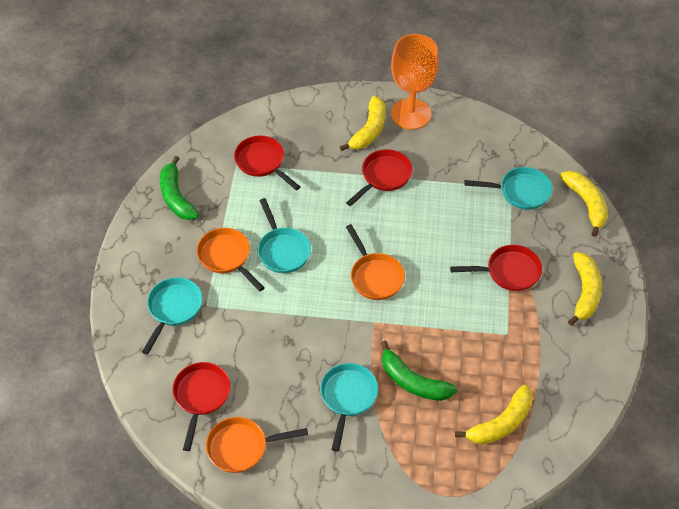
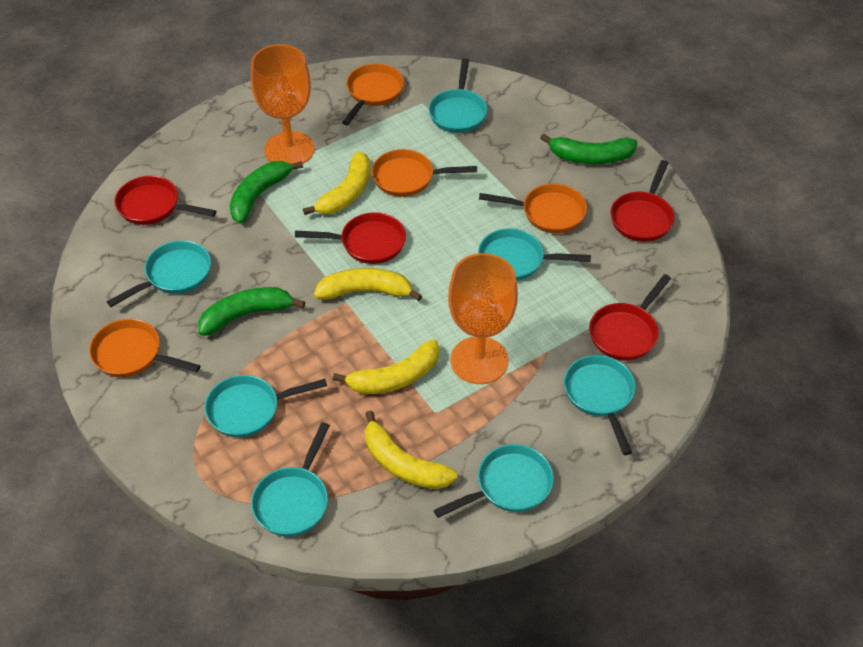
green banana: [160,156,199,220] [381,341,457,401] = 2 -> [198,287,305,336] [230,161,303,224] [540,133,638,164] = 3
orange goblet: [391,34,439,130] = 1 -> [251,44,315,164] [448,253,518,384] = 2
orange pan: [197,228,265,291] [206,417,308,473] [346,224,405,300] = 3 -> [89,319,201,377] [342,64,404,126] [372,149,477,197] [479,184,587,233] = 4
turquoise pan: [142,277,202,355] [258,198,311,273] [320,363,378,452] [464,167,552,210] = 4 -> [107,240,211,307] [205,375,327,438] [251,422,330,537] [429,58,487,133] [434,444,554,518] [478,228,591,281] [564,355,636,455] = 7

